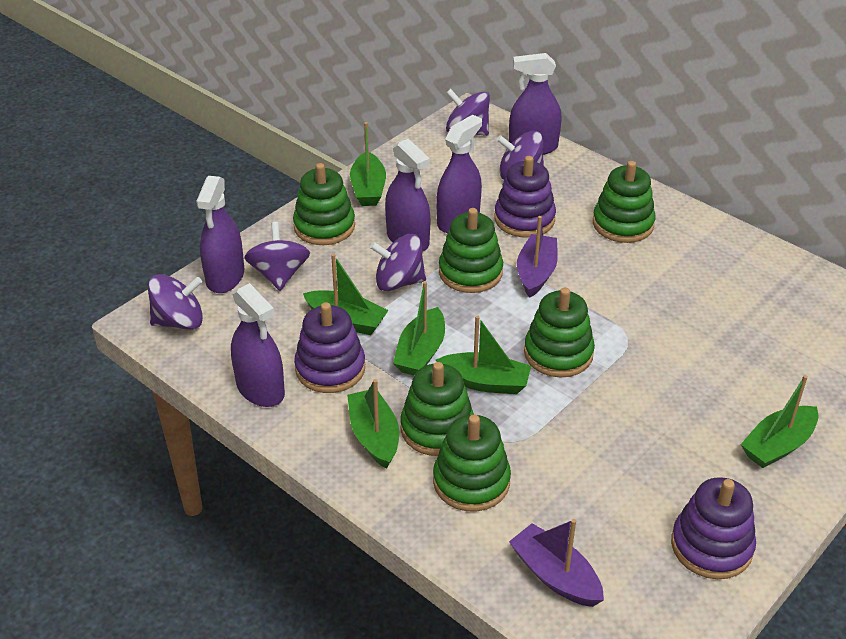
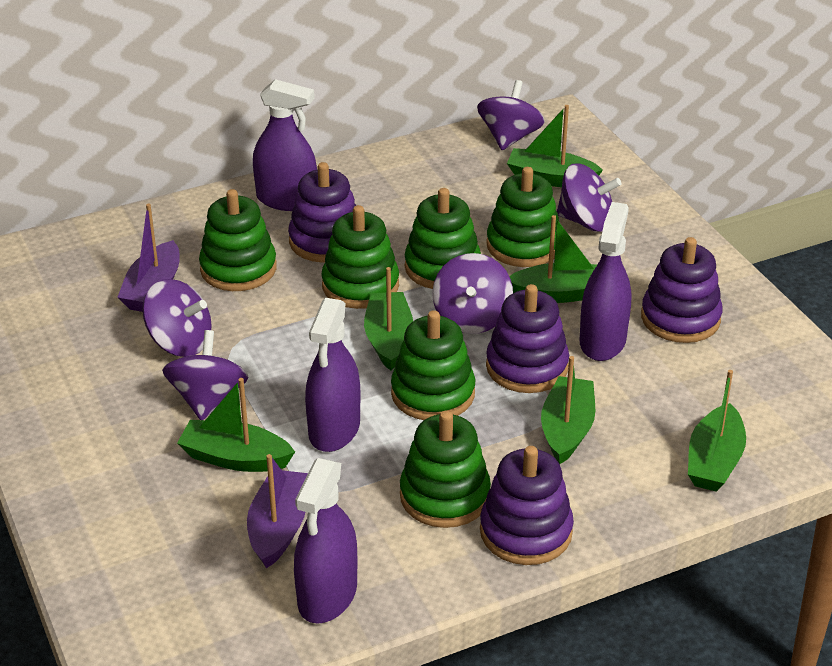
purple spray bottle: [196,176,244,293] [231,283,285,407] [385,138,430,252] [437,115,482,233] [509,53,562,155] = 5 -> [253,79,317,211] [294,458,358,624] [305,298,360,452] [580,202,631,361] = 4
purple stacking toy: [294,302,365,393] [494,156,556,238] [671,477,756,579] = 3 -> [288,162,356,263] [480,446,574,565] [486,284,569,393] [641,237,723,343] = 4

